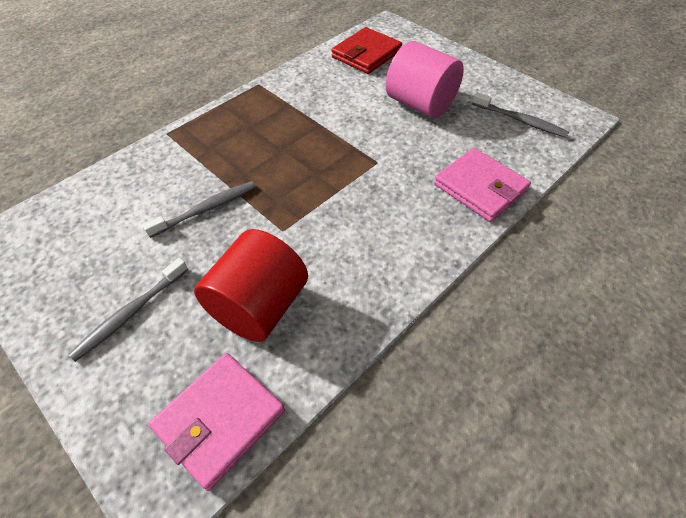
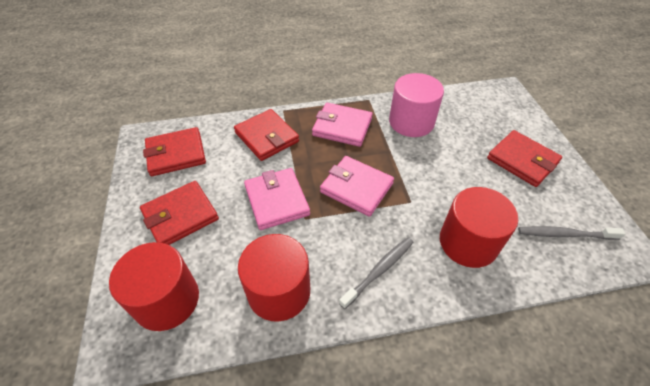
grey toothbrush: [68,258,188,362] [143,181,256,238] [472,92,569,138] = 3 -> [339,237,414,309] [518,226,625,240] = 2
pink wallet: [149,353,285,491] [434,148,531,222] = 2 -> [244,168,310,230] [312,103,373,147] [320,156,394,217] = 3
red cylinder: [194,229,308,342] = 1 -> [109,242,199,331] [238,234,310,322] [440,187,518,268] = 3
red wallet: [332,27,402,74] = 1 -> [140,181,219,245] [143,127,206,176] [234,109,299,161] [487,130,562,187] = 4

